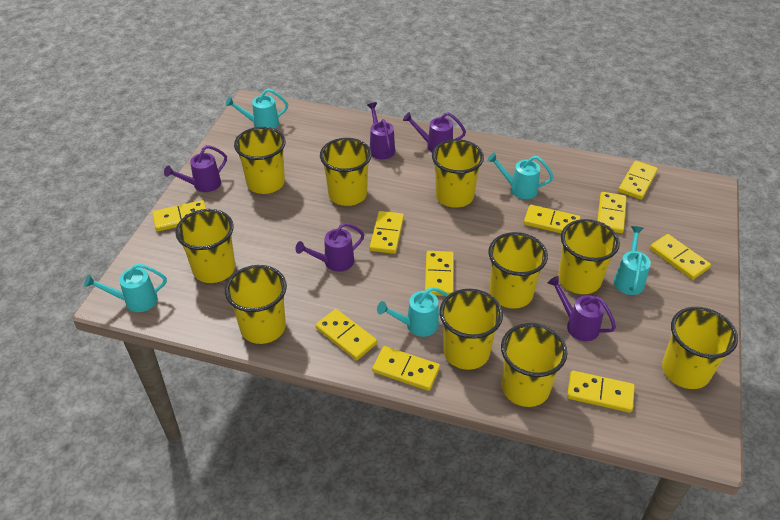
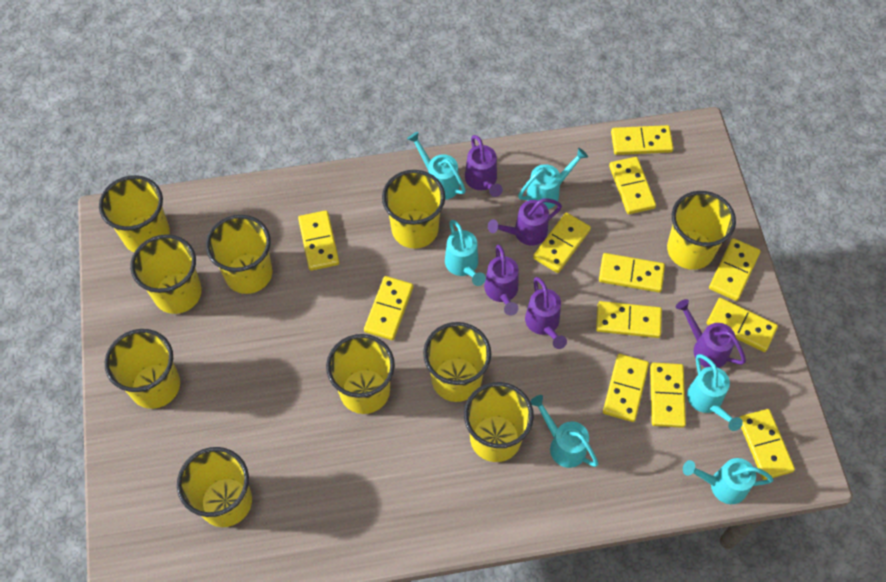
turquoise watering can: [84,263,167,312] [225,88,288,129] [377,287,449,337] [487,153,554,199] [614,226,651,295] = 5 -> [407,132,466,200] [445,220,486,286] [518,148,588,209] [530,395,598,468] [683,458,773,504] [687,354,743,431] = 6
yellow domino: [152,200,206,231] [315,309,377,360] [370,211,404,254] [372,346,440,391] [425,251,454,296] [524,205,580,233] [567,371,635,413] [597,192,627,233] [618,161,658,200] [650,234,711,280] = 10 -> [298,210,339,271] [364,276,413,340] [533,213,591,273] [596,301,662,338] [599,253,665,293] [603,354,649,422] [609,157,656,214] [611,125,673,155] [650,362,686,428] [707,298,778,352] [709,238,760,301] [739,409,795,480] = 12

